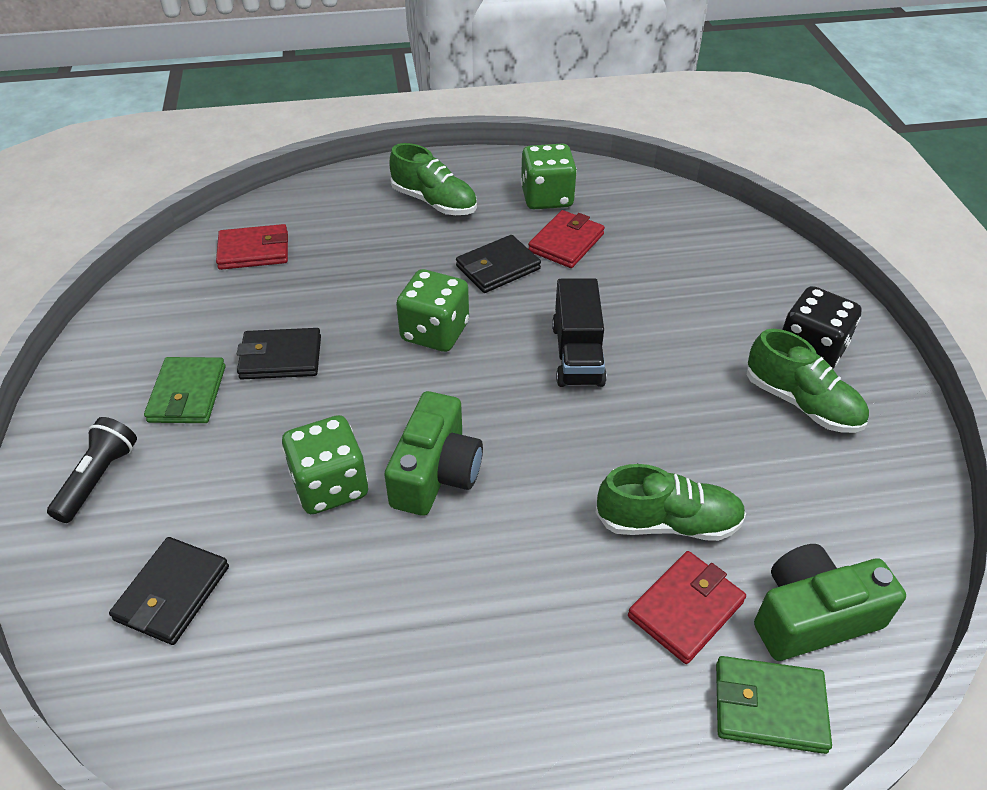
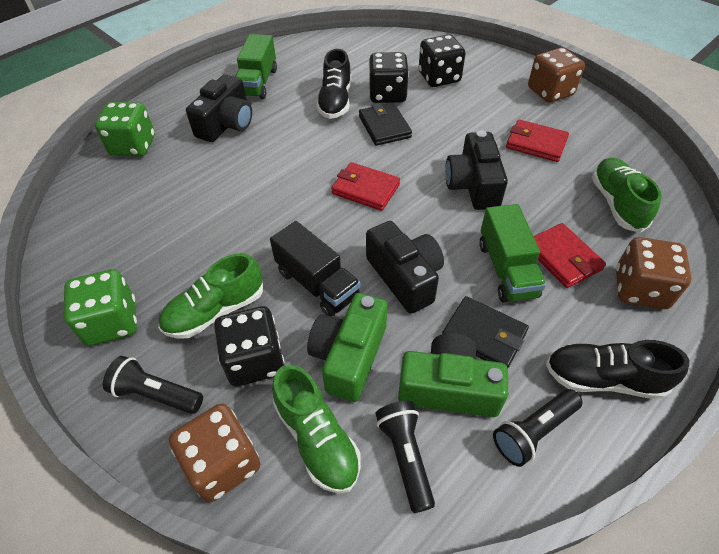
black camera: none = 0 -> [186,75,252,142] [366,221,444,314] [445,130,508,210] = 3
black dice: [782,286,862,369] = 1 -> [214,306,284,386] [369,52,409,103] [419,35,465,87] = 3
black flashlight: [47,417,137,523] = 1 -> [103,356,203,414] [375,401,435,513] [493,389,583,467] = 3
black shoe: none = 0 -> [316,49,351,119] [546,340,689,399] = 2
black wallet: [109,537,229,645] [237,328,321,379] [456,235,541,293] = 3 -> [359,102,412,146] [442,296,529,368] = 2
brown dice: none = 0 -> [169,403,260,502] [528,47,585,103] [616,237,692,309] = 3
green dice: [282,415,368,514] [396,269,469,352] [521,143,577,209] = 3 -> [64,269,137,346] [95,102,155,156] = 2
green truck: none = 0 -> [235,34,277,99] [479,204,546,302] = 2
green wallet: [144,357,225,423] [716,656,832,754] = 2 -> none = 0

